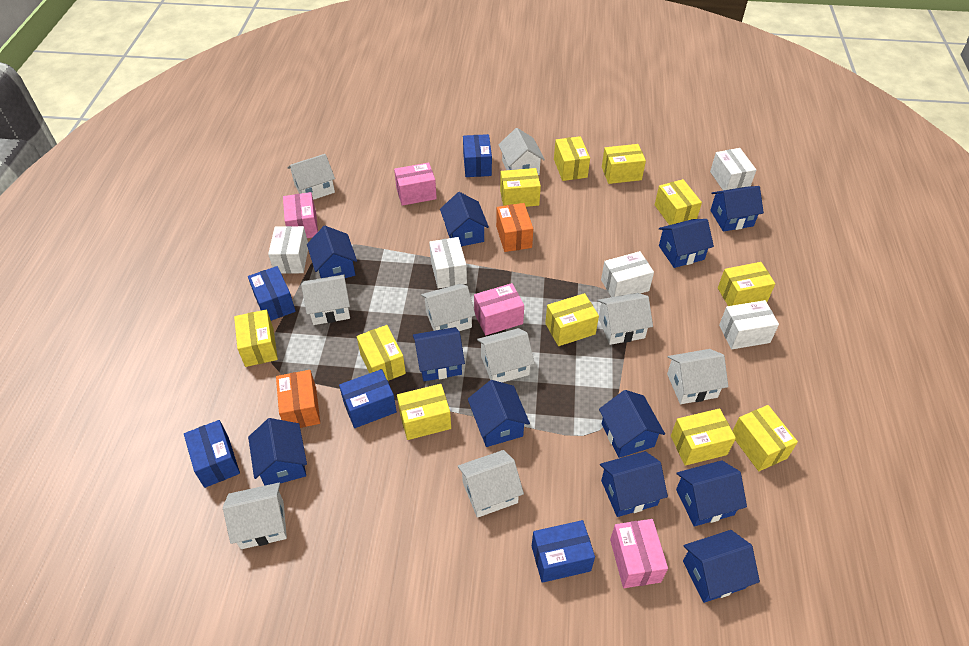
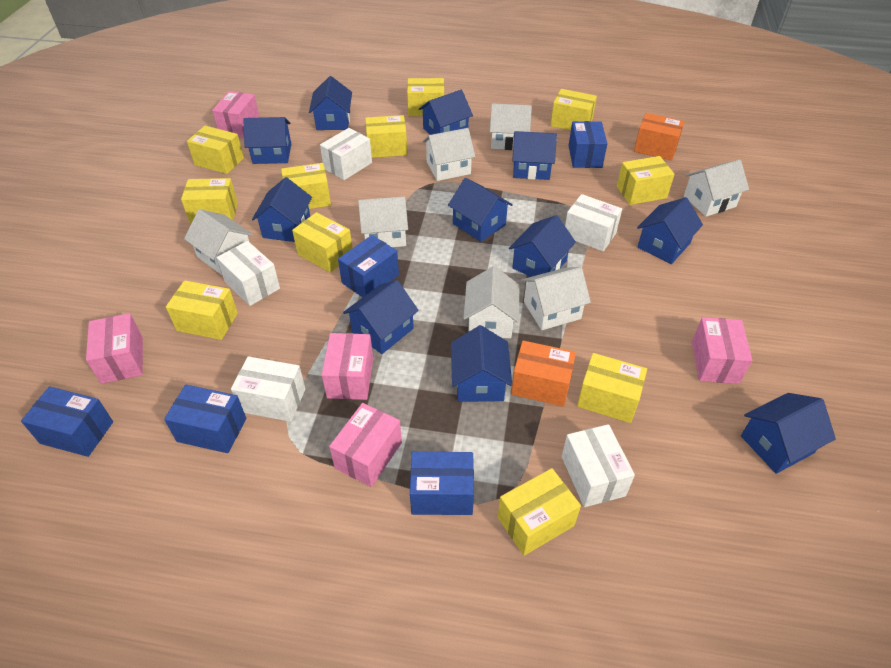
pink box: [283,192,318,238] [394,163,437,206] [474,283,524,335] [610,519,668,588] = 4 -> [86,313,143,384] [212,91,260,138] [322,333,373,400] [329,403,402,487] [692,317,752,384] = 5
white house: [223,482,287,549] [287,154,335,200] [301,274,350,325] [421,284,475,331] [458,450,524,518] [477,328,535,382] [498,128,545,175] [597,293,653,345] [667,349,728,404] = 9 -> [184,209,253,275] [358,196,408,247] [423,128,475,181] [463,266,519,338] [490,103,532,150] [521,267,591,330] [684,159,749,217] = 7

